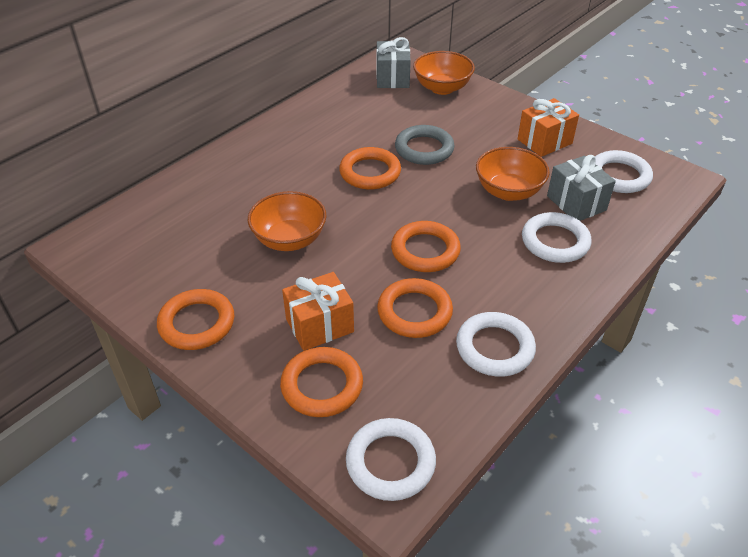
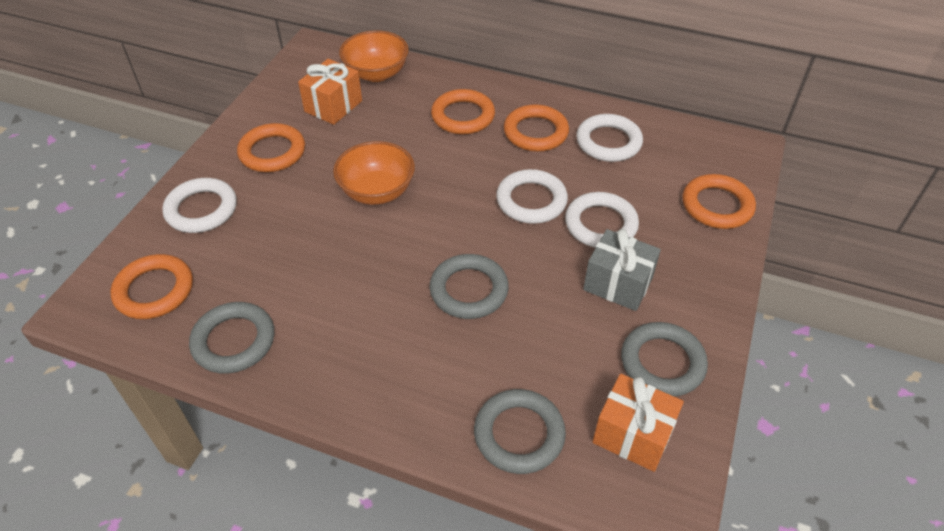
grey gift: [376,37,411,88] [547,155,616,221] = 2 -> [583,229,661,311] = 1
grey ring: [395,125,454,165] = 1 -> [189,302,274,374] [430,254,509,319] [474,389,566,474] [621,322,708,396] = 4
orange bowl: [248,191,326,251] [413,51,475,95] [476,147,550,201] = 3 -> [333,141,415,205] [339,30,409,82] = 2

